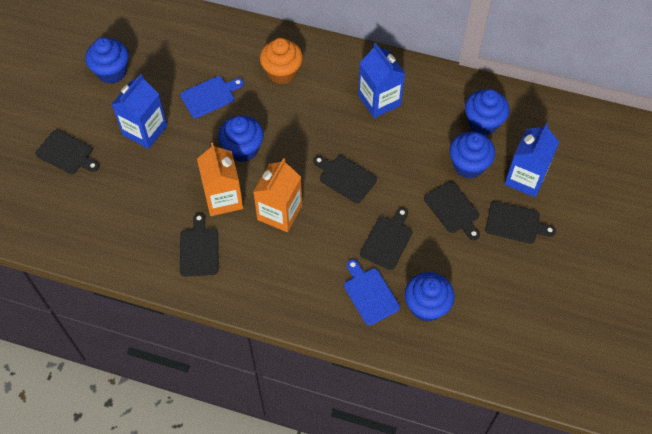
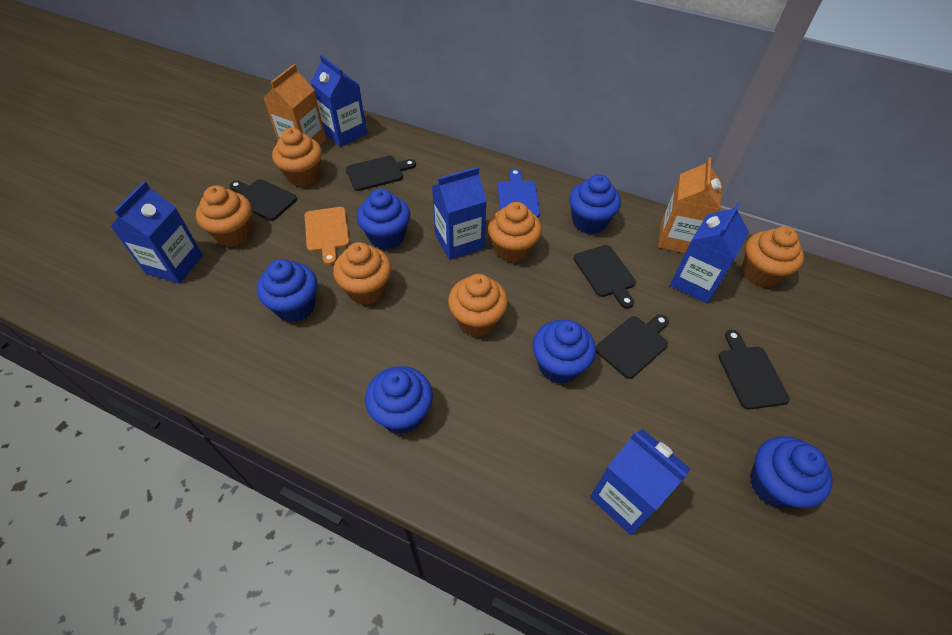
black cutting board: [35,130,99,174] [180,213,218,277] [313,155,377,203] [360,207,413,270] [424,181,480,241] [485,201,556,244] = 6 -> [229,179,297,221] [346,156,416,191] [574,245,636,308] [596,314,669,379] [718,330,790,410] = 5
blue carton: [111,74,167,149] [358,43,405,118] [504,123,559,197] = 3 -> [110,181,203,284] [311,55,367,147] [432,167,487,260] [590,429,691,535] [670,203,749,304] = 5
blue cupcake: [85,37,129,84] [218,115,264,162] [405,272,455,322] [449,132,495,179] [465,89,510,135] = 5 -> [257,259,317,322] [357,189,410,250] [365,366,433,434] [533,320,596,384] [569,174,621,234] [750,436,833,508] = 6
blue cutting board: [180,76,244,118] [344,259,400,325] = 2 -> [498,169,540,218] = 1
orange cupcake: [260,38,303,84] = 1 -> [196,185,252,247] [272,128,322,187] [333,242,391,305] [448,274,508,337] [488,202,542,263] [742,226,804,287] = 6
orange cutting board: none = 0 -> [305,207,350,265] = 1

